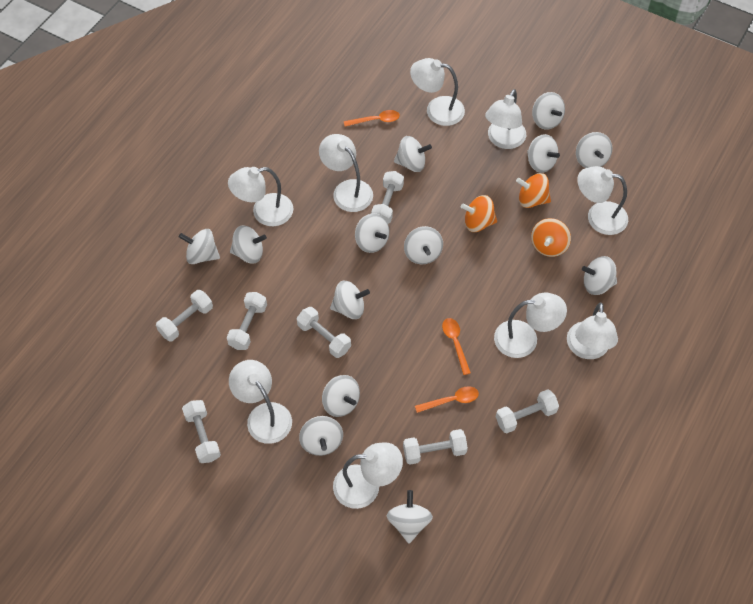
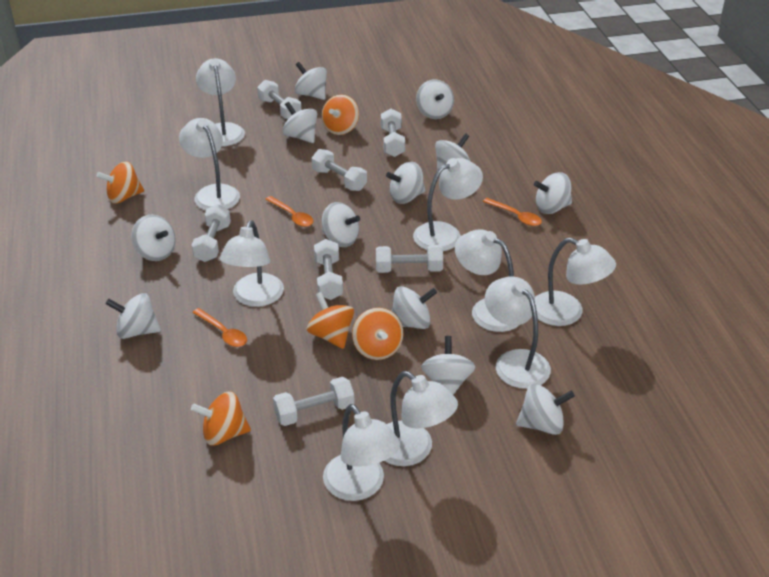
orange spinning top: [461,195,497,232] [516,173,551,208] [531,218,571,257] = 3 -> [96,162,144,204] [191,391,251,446] [307,292,354,349] [322,95,359,135] [352,308,403,360] = 5
white spinning top: [179,229,220,264] [230,225,267,264] [299,416,343,456] [322,375,360,417] [330,280,370,319] [355,213,389,253] [387,490,433,543] [394,136,432,172] [404,226,443,265] [527,134,560,173] [532,92,565,130] [576,132,612,168] [582,256,617,295] = 13 -> [106,293,161,339] [131,215,175,261] [282,102,317,143] [295,62,327,100] [322,202,360,247] [386,162,425,204] [392,286,437,329] [416,79,454,119] [421,336,475,395] [435,133,470,170] [516,384,575,435] [534,172,572,214] = 12

